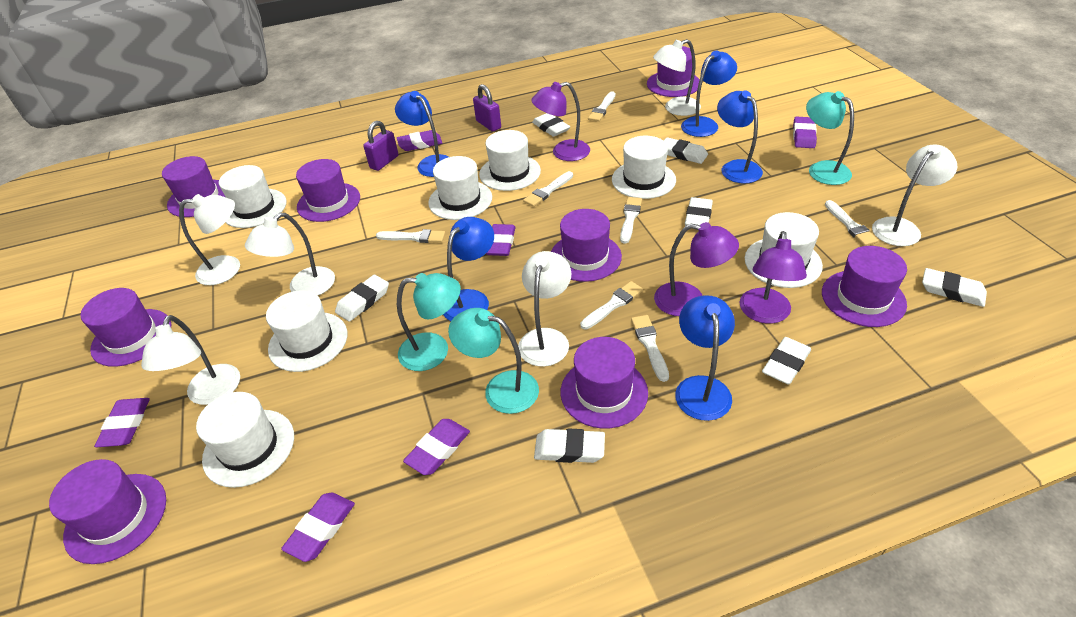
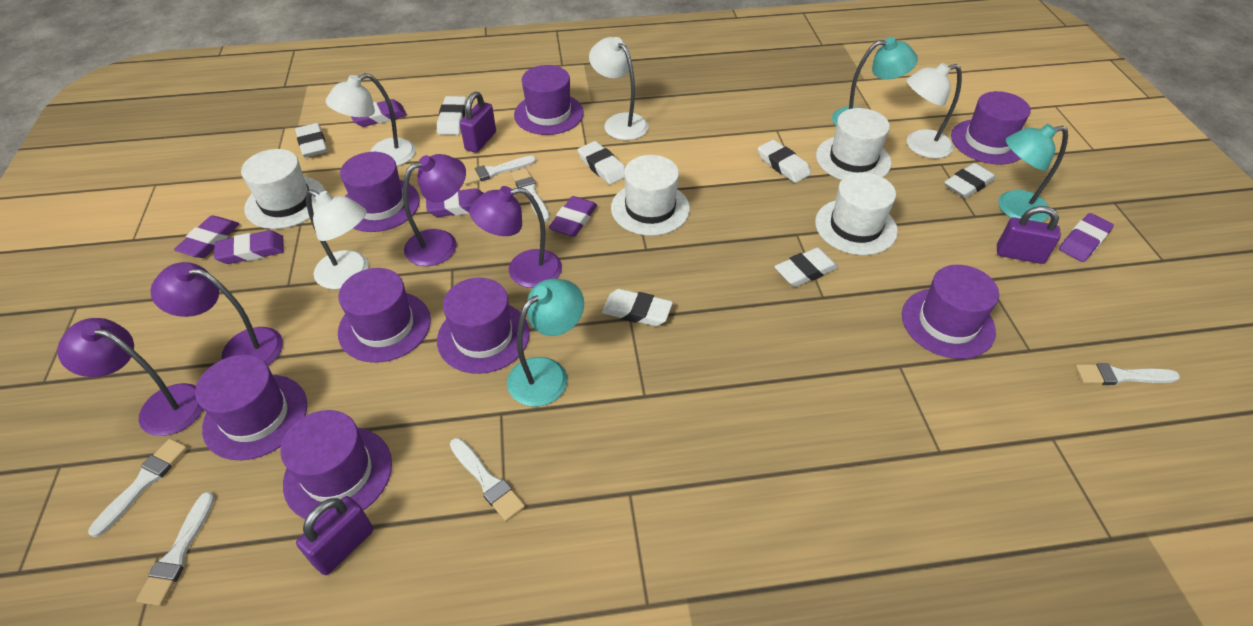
blue lamp: [395,91,449,177] [443,217,494,321] [675,296,735,421] [681,50,737,137] [717,90,763,184] = 5 -> none = 0
purple lamp: [531,82,590,161] [654,222,739,316] [739,231,807,324] = 3 -> [57,318,203,436] [150,262,283,366] [403,154,466,266] [470,186,562,288] = 4
purple padlock: [363,121,399,171] [473,84,501,132] = 2 -> [296,496,373,575] [460,92,496,153] [997,206,1061,264] = 3
white brush: [376,229,445,243] [523,171,573,207] [580,281,643,330] [588,91,615,122] [620,197,642,244] [631,315,669,382] [825,200,878,246] = 7 -> [88,439,188,537] [136,492,215,606] [450,438,525,521] [464,156,536,185] [511,168,550,222] [1075,363,1180,385] = 6
white hat: [196,392,294,488] [219,165,287,228] [266,290,347,372] [428,156,492,220] [479,130,541,191] [612,136,676,199] [745,212,823,288] = 7 -> [241,149,325,229] [611,155,690,236] [815,172,898,255] [816,108,892,180] = 4
white lamp: [141,315,240,405] [179,194,240,285] [245,213,335,296] [518,251,571,367] [653,39,701,116] [872,144,957,246] = 6 -> [306,189,368,289] [326,73,416,166] [589,37,649,140] [907,63,962,159] = 4

